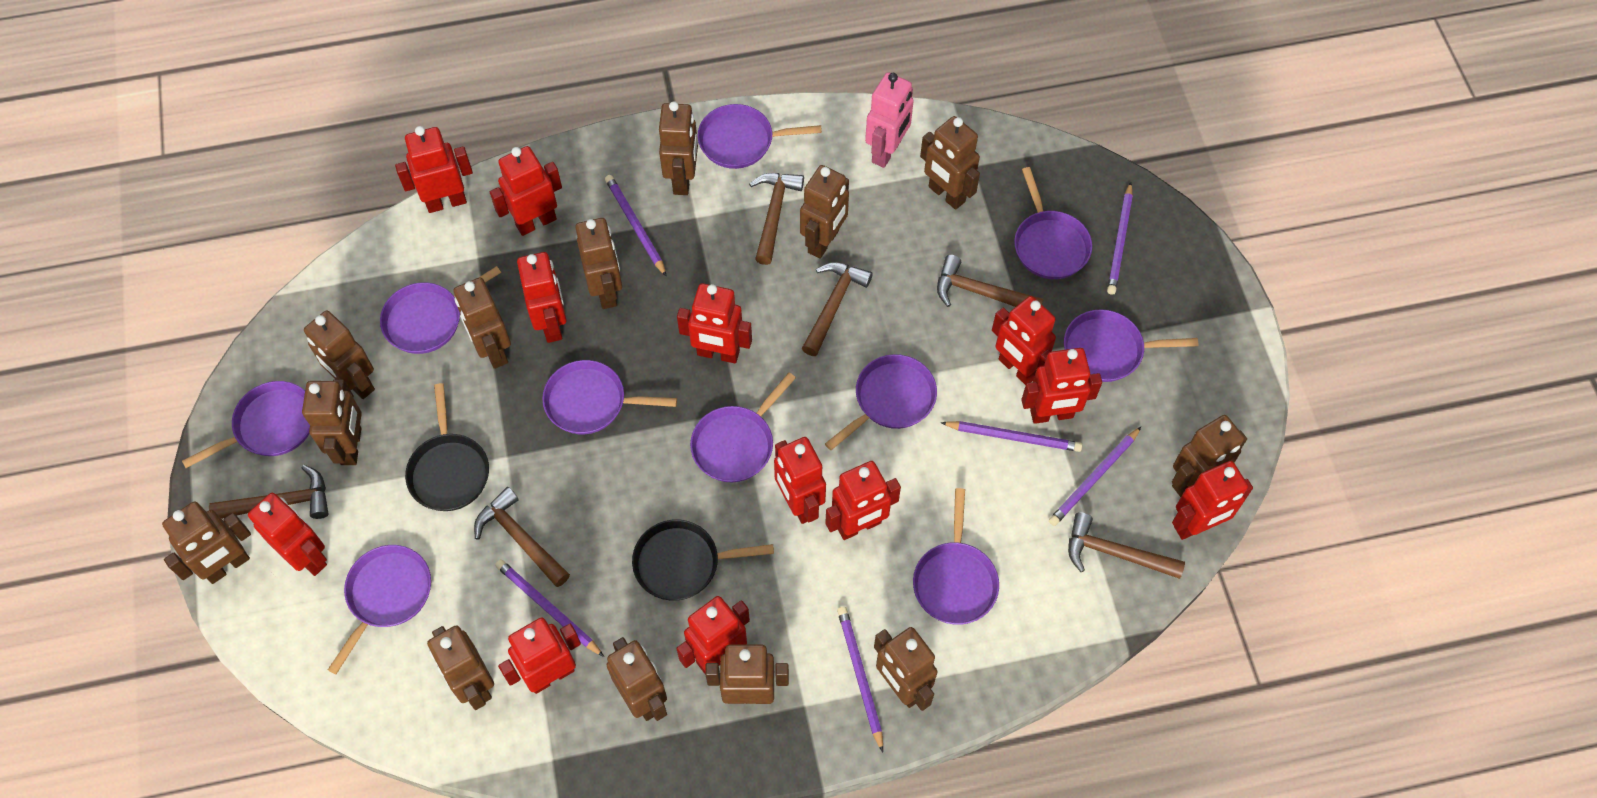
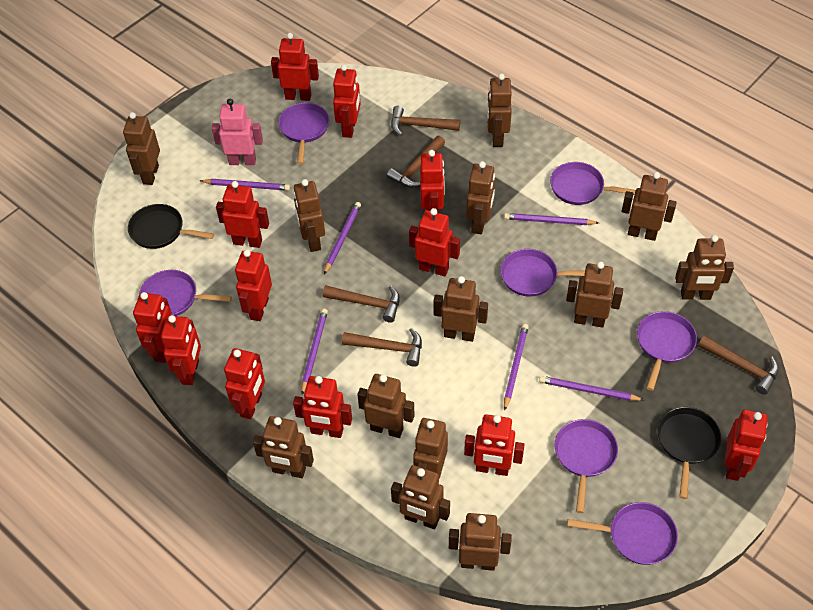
brown hammer: [209,465,329,519] [474,487,570,587] [749,173,804,265] [802,262,873,356] [937,255,1043,307] [1068,512,1185,579] = 6 -> [322,285,400,323] [342,328,422,367] [386,136,445,188] [391,106,460,136] [698,335,779,395] = 5
purple pan: [182,381,310,468] [328,545,431,674] [380,266,501,354] [542,360,677,434] [690,372,796,482] [697,104,822,169] [825,354,937,450] [913,488,999,625] [1014,167,1092,279] [1064,309,1198,382] = 10 -> [139,270,232,316] [278,103,329,164] [500,249,585,296] [550,162,636,205] [555,419,618,513] [567,502,678,565] [637,311,697,391] = 7

